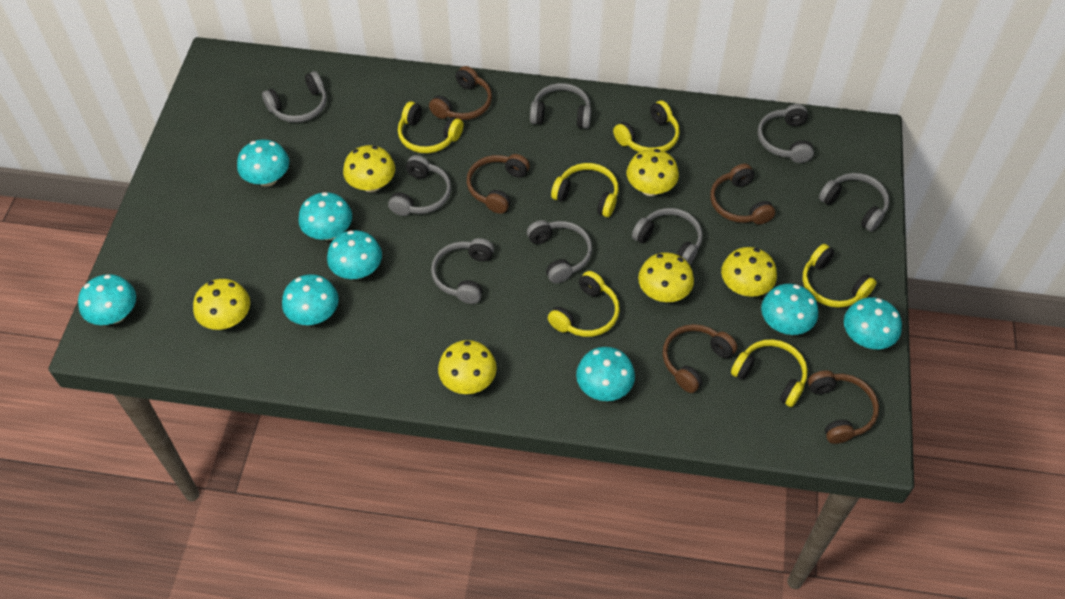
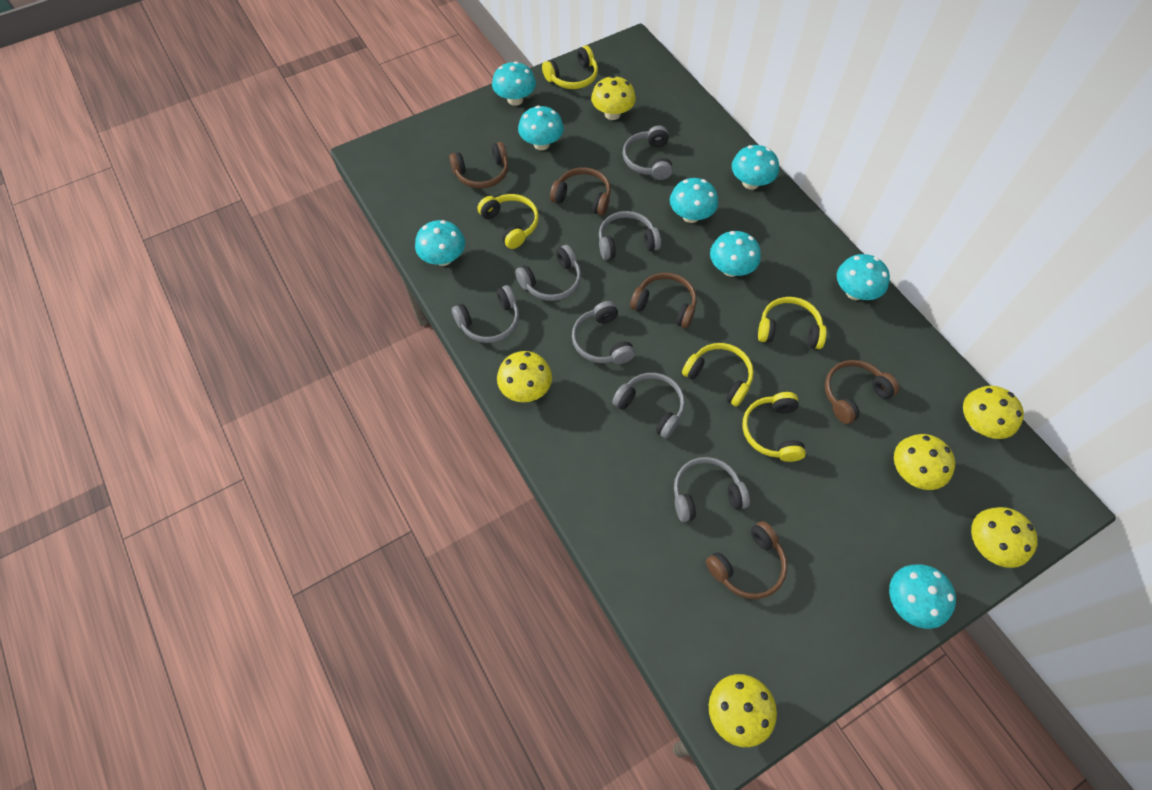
grey headphones: [262,71,327,123] [388,155,451,216] [431,238,494,304] [527,220,592,283] [530,83,591,129] [632,208,703,265] [758,104,814,163] [819,173,889,232] = 8 -> [452,285,519,343] [515,245,581,301] [572,301,635,364] [599,211,661,260] [612,373,685,439] [623,125,673,180] [674,457,750,522] = 7
yellow headphones: [398,101,463,153] [548,271,620,337] [551,163,619,217] [613,100,680,152] [731,339,808,407] [803,244,877,308] = 6 -> [477,194,539,249] [542,46,598,89] [682,343,754,407] [742,392,806,462] [758,297,827,349] = 5

